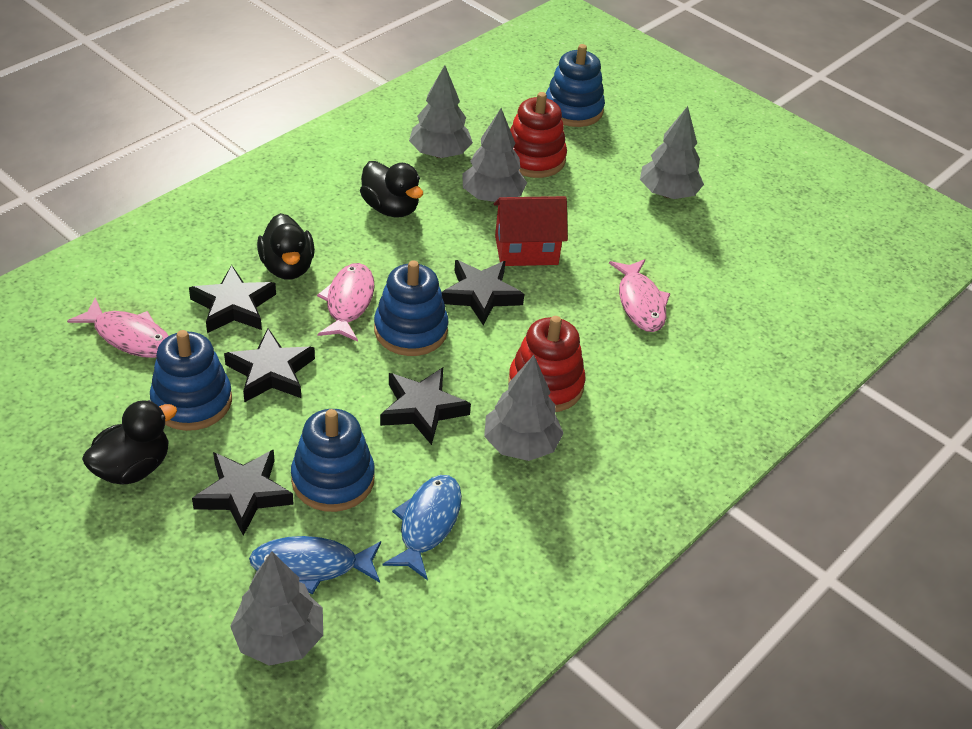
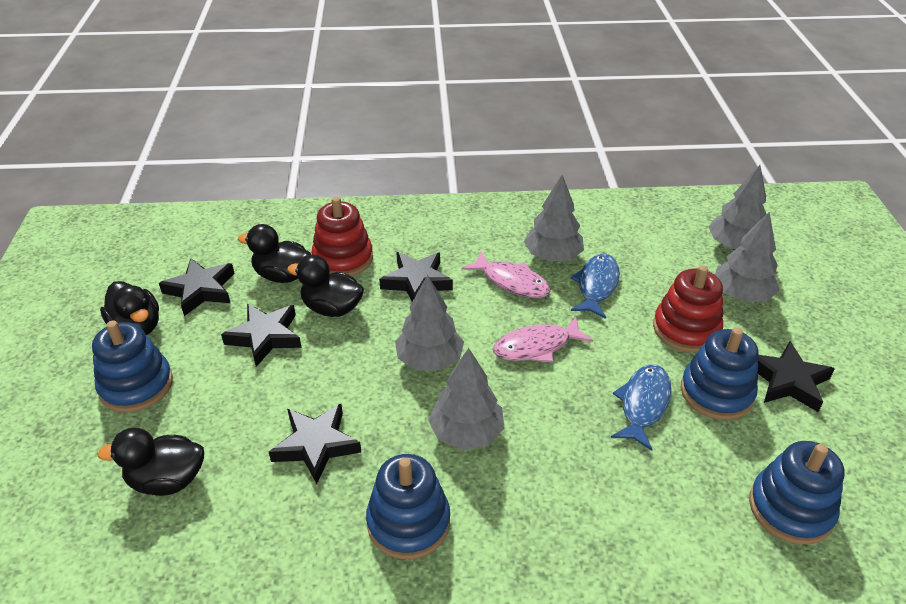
black duck: [82,400,177,485] [257,213,315,280] [360,161,423,217] = 3 -> [97,428,204,496] [100,281,159,335] [238,224,312,283] [287,255,364,317] = 4
pink fish: [67,297,169,358] [317,263,375,342] [609,259,670,332] = 3 -> [462,251,551,298] [493,317,593,362] = 2
red house: [494,196,568,266] = 1 -> none = 0

